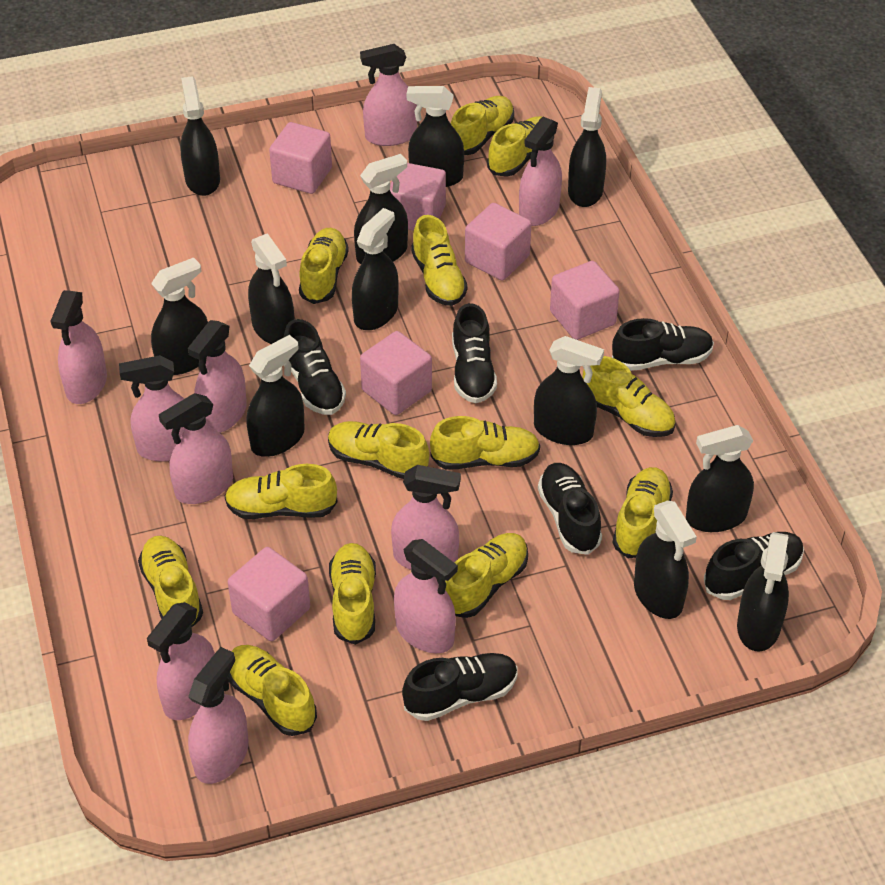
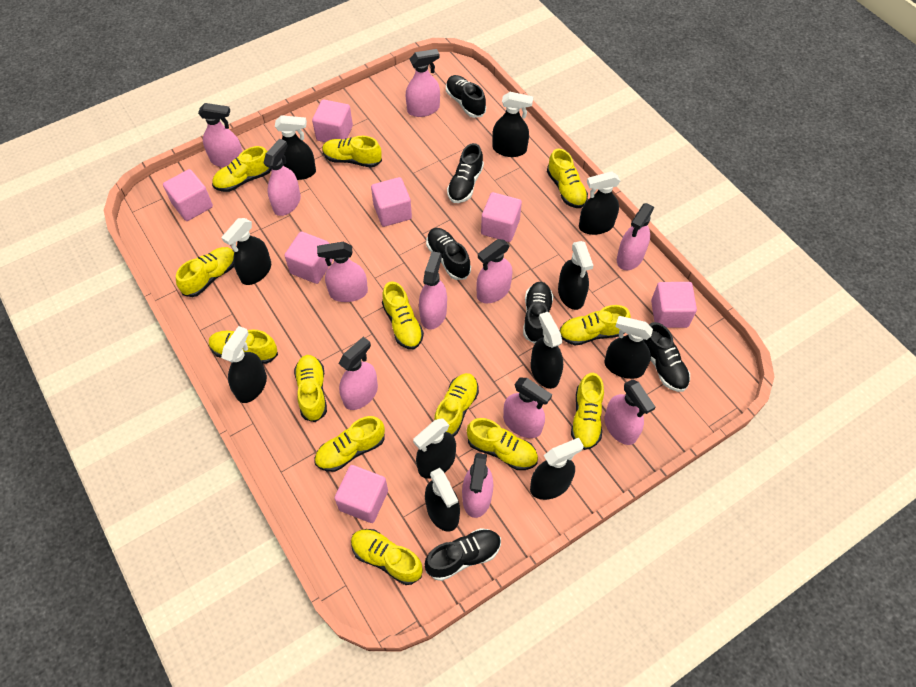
black spray bottle: [151,258,208,375] [180,76,220,196] [246,335,305,457] [248,233,294,344] [352,208,399,330] [354,154,408,264] [407,86,464,187] [534,336,604,445] [568,87,606,207] [634,501,697,619] [686,425,754,532] [737,532,789,652] = 12 -> [221,218,271,285] [221,326,267,403] [275,115,316,180] [413,418,456,479] [425,468,460,531] [492,92,533,157] [530,438,584,500] [531,312,563,389] [558,241,594,310] [579,171,620,235] [604,316,653,379] = 11
pink cube: [228,547,310,641] [269,122,332,194] [360,331,432,415] [390,163,446,231] [465,203,531,281] [550,261,620,340] = 6 -> [163,169,213,221] [284,232,333,284] [312,99,353,142] [334,465,388,523] [371,177,412,227] [481,192,522,242] [651,282,697,328] = 7
pink spray bottle: [51,290,107,404] [119,355,184,462] [147,602,215,720] [159,393,233,504] [188,320,247,433] [188,647,249,784] [360,44,417,146] [391,465,461,570] [394,539,458,653] [519,117,562,226] = 10 -> [198,103,243,168] [264,139,301,216] [317,242,368,302] [338,337,378,410] [406,49,440,117] [419,251,447,330] [462,453,493,518] [476,239,512,303] [503,378,552,438] [604,379,655,445] [617,203,654,270] = 11

